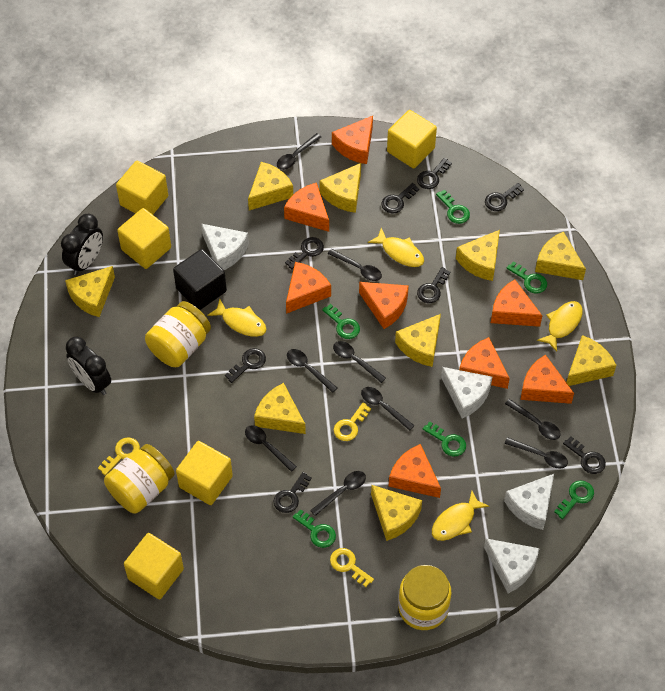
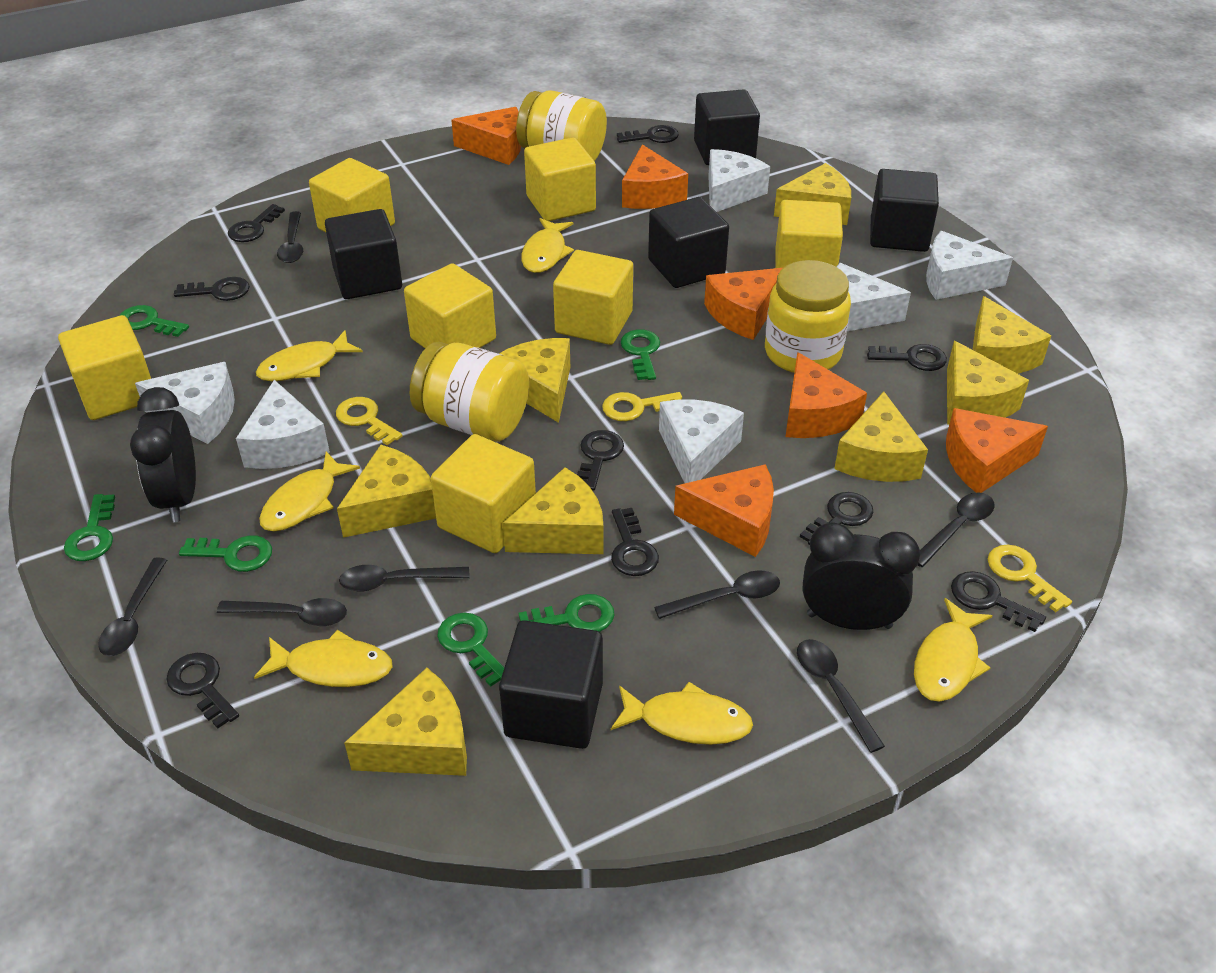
black cube: [173,249,227,310] = 1 -> [325,209,402,299] [499,620,603,749] [648,197,729,288] [694,89,760,165] [870,169,939,252] = 5
black key: [225,348,266,383] [273,472,312,513] [285,237,324,269] [381,183,419,214] [417,158,452,189] [417,267,450,303] [485,183,524,211] [563,436,606,474] = 8 -> [166,653,239,728] [174,277,250,301] [228,204,285,242] [577,430,624,491] [611,508,659,576] [617,125,679,143] [800,492,873,545] [867,344,947,371] [951,571,1046,632] = 9
black spoon: [245,425,297,472] [277,133,321,170] [287,349,337,393] [310,471,366,516] [328,249,382,281] [333,341,386,383] [361,387,415,431] [504,437,568,468] [505,399,561,440] = 9 -> [98,557,167,656] [217,598,347,626] [277,211,303,263] [339,565,469,591] [654,570,780,619] [797,639,885,753] [918,492,995,567] = 7
orange cheese: [284,183,329,232] [286,262,331,314] [332,116,373,164] [359,282,409,329] [389,444,441,498] [459,337,510,389] [491,279,542,327] [521,355,574,404] = 8 -> [451,107,521,165] [622,144,688,209] [674,464,774,557] [704,268,783,340] [785,352,867,438] [946,408,1048,493] = 6
white cheese: [201,224,249,270] [441,367,492,418] [484,539,540,593] [504,474,554,530] = 4 -> [135,362,235,444] [236,380,330,469] [659,400,744,483] [708,149,770,212] [836,263,911,331] [926,231,1013,300] = 6
yellow cheese: [65,266,115,317] [248,162,293,211] [254,383,306,434] [319,163,361,213] [371,485,422,541] [395,314,441,367] [456,230,500,281] [535,232,586,280] [566,335,616,386] = 9 -> [337,445,436,538] [344,668,467,776] [499,338,570,423] [503,467,604,554] [774,163,851,225] [834,392,928,482] [947,341,1029,425] [972,296,1051,374] = 8
yellow cube: [116,161,168,215] [117,208,171,269] [124,533,184,599] [176,441,233,505] [387,110,437,169] = 5 -> [58,315,151,420] [309,158,395,232] [404,263,496,348] [431,434,536,553] [524,137,596,221] [553,250,633,345] [775,200,843,268] = 7
yellow fish: [207,299,267,337] [368,228,424,267] [432,491,489,541] [537,301,583,352] = 4 -> [254,630,393,687] [256,330,363,382] [259,452,360,532] [521,218,574,273] [611,682,753,745] [914,598,993,702] = 6

